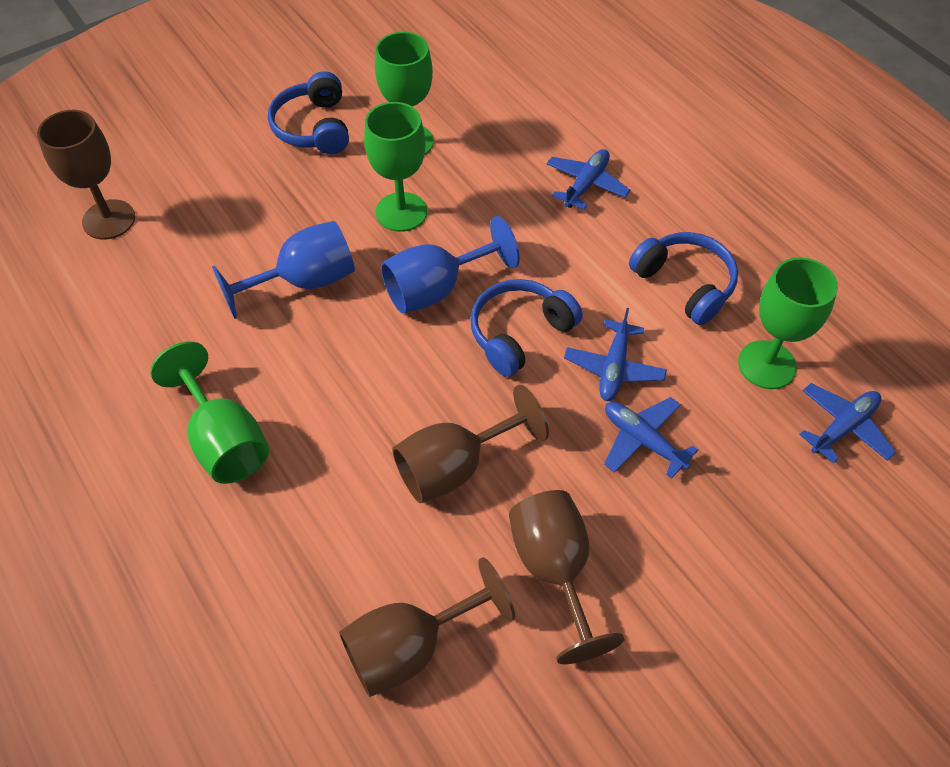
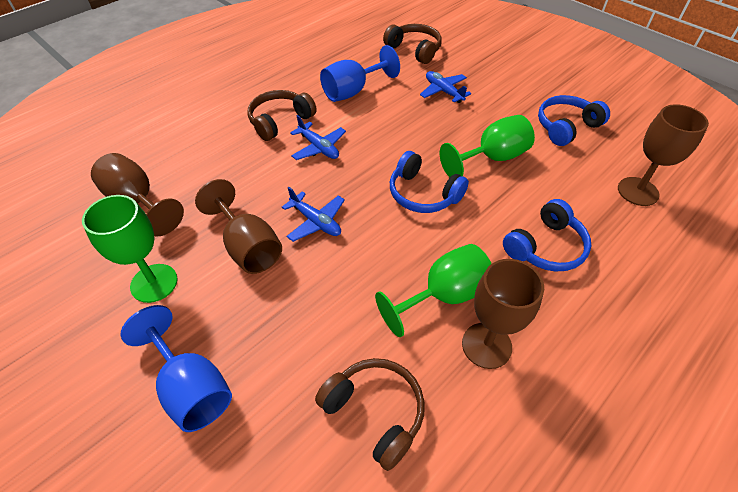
blue plane: [546,149,630,210] [564,308,667,401] [604,397,698,479] [799,383,896,463] = 4 -> [282,187,345,242] [290,115,346,160] [420,71,471,103] = 3
brown headphones: none = 0 -> [247,90,317,141] [315,358,425,471] [383,24,442,64] = 3
green goblet: [150,342,269,484] [364,102,427,232] [375,32,434,155] [738,257,838,389] = 4 -> [82,195,178,303] [375,244,492,337] [440,115,535,177] = 3

